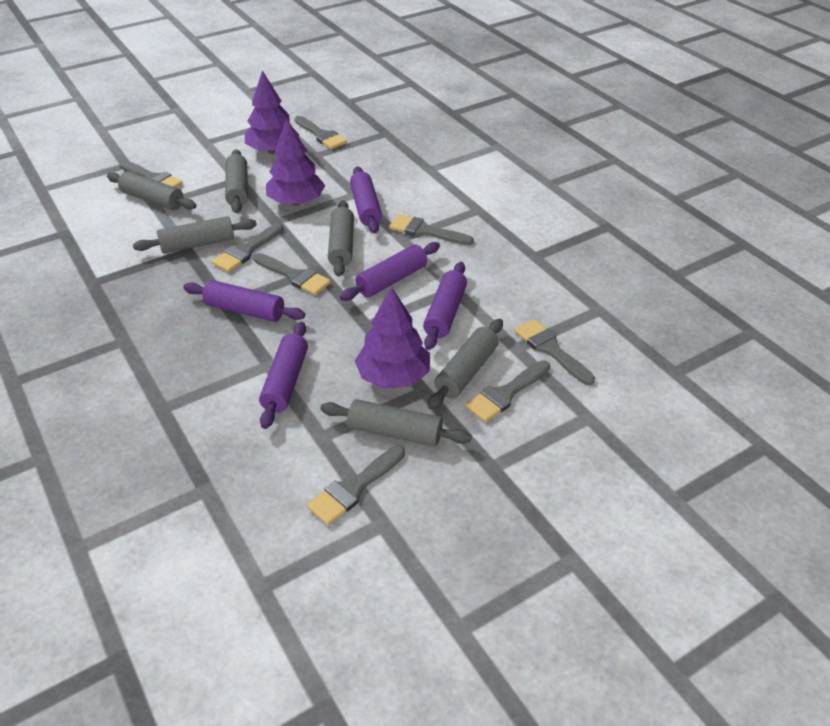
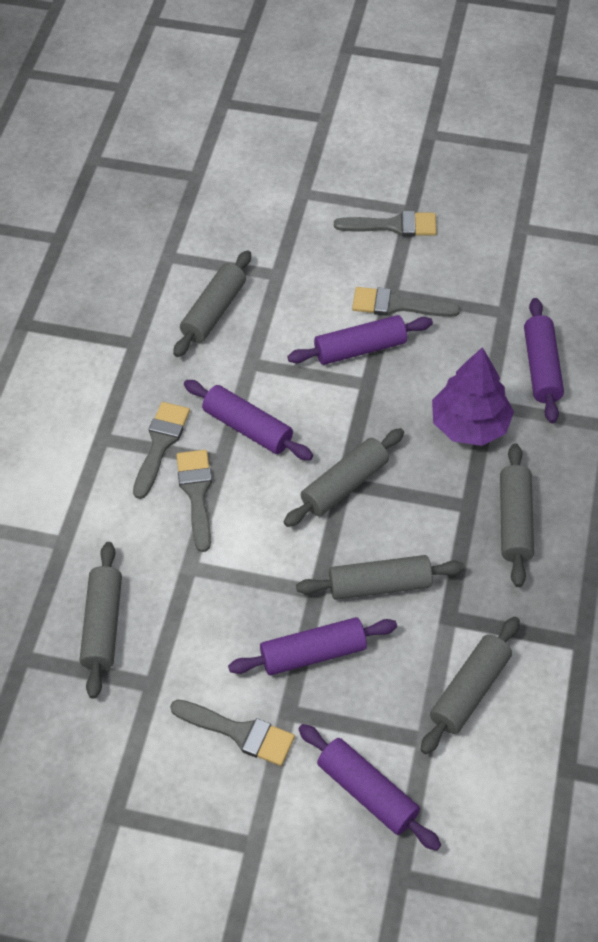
grey brush: [120,160,183,187] [212,223,284,272] [253,253,331,295] [295,116,347,149] [307,446,405,525] [389,214,474,245] [465,360,550,422] [514,319,595,385] = 8 -> [133,402,190,499] [170,699,295,766] [176,450,212,552] [334,211,437,236] [352,287,460,317] = 5
purple tree: [245,70,299,154] [266,119,325,205] [355,287,430,389] = 3 -> [432,347,514,446] = 1

